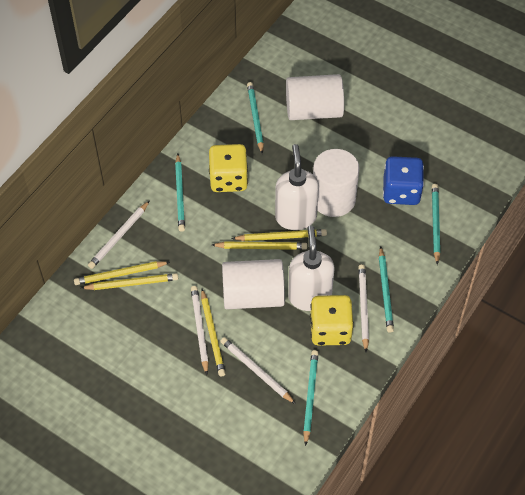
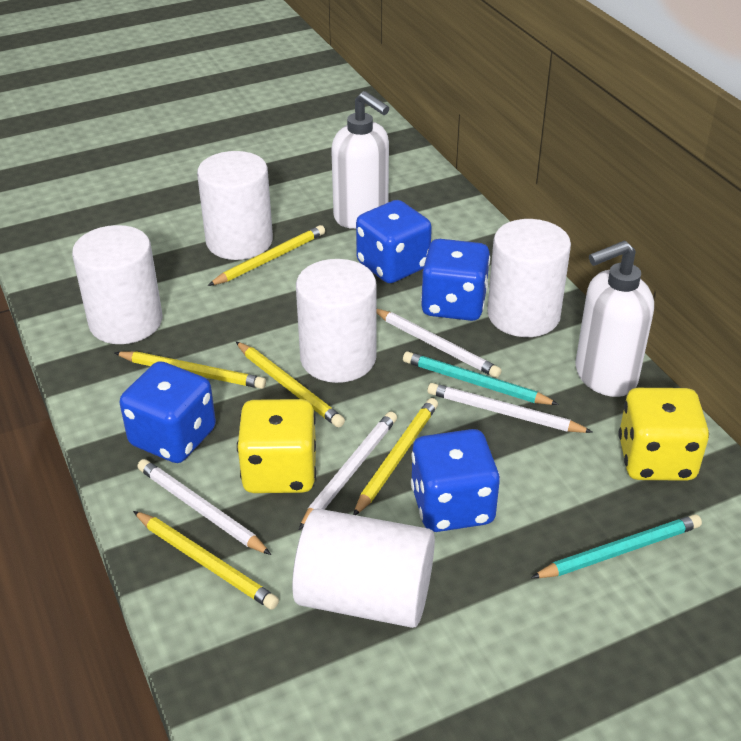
blue dice: [383,156,424,205] = 1 -> [120,361,216,463] [356,200,432,283] [411,429,500,532] [421,239,490,321] = 4
turquoise pencil: [175,154,185,232] [247,82,264,154] [303,350,319,446] [379,246,394,333] [432,184,440,265] = 5 -> [403,351,559,405] [531,514,702,578] = 2
white cylinder: [222,259,285,309] [286,74,344,120] [313,149,360,217] = 3 -> [72,225,162,344] [197,151,273,260] [292,508,435,628] [296,259,377,383] [487,219,571,337] = 5

